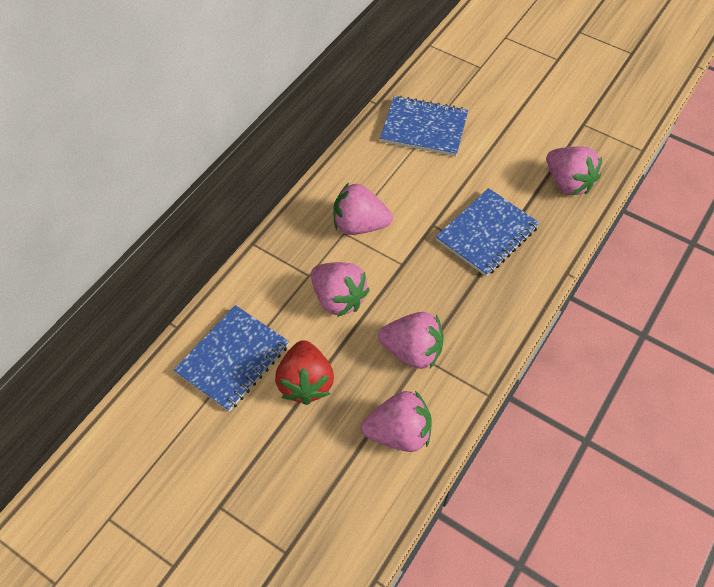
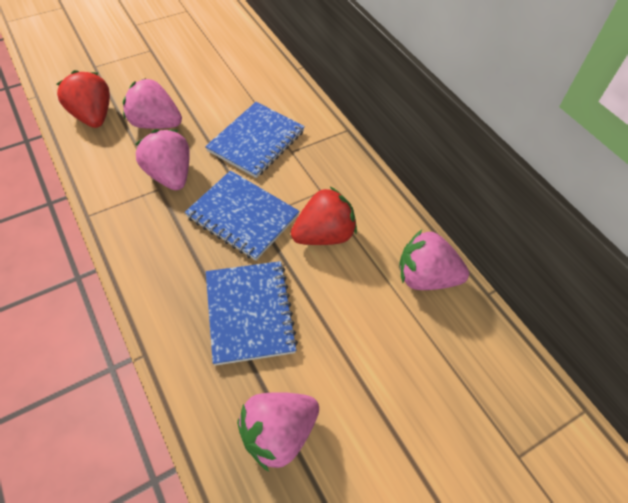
pink strawberry: [311,262,370,317] [334,183,393,235] [361,391,432,452] [378,312,444,369] [547,147,602,195] = 5 -> [123,78,182,129] [135,130,190,190] [237,392,319,471] [399,230,469,290] = 4
red strawberry: [275,340,334,405] = 1 -> [57,70,110,128] [291,187,357,245] = 2

